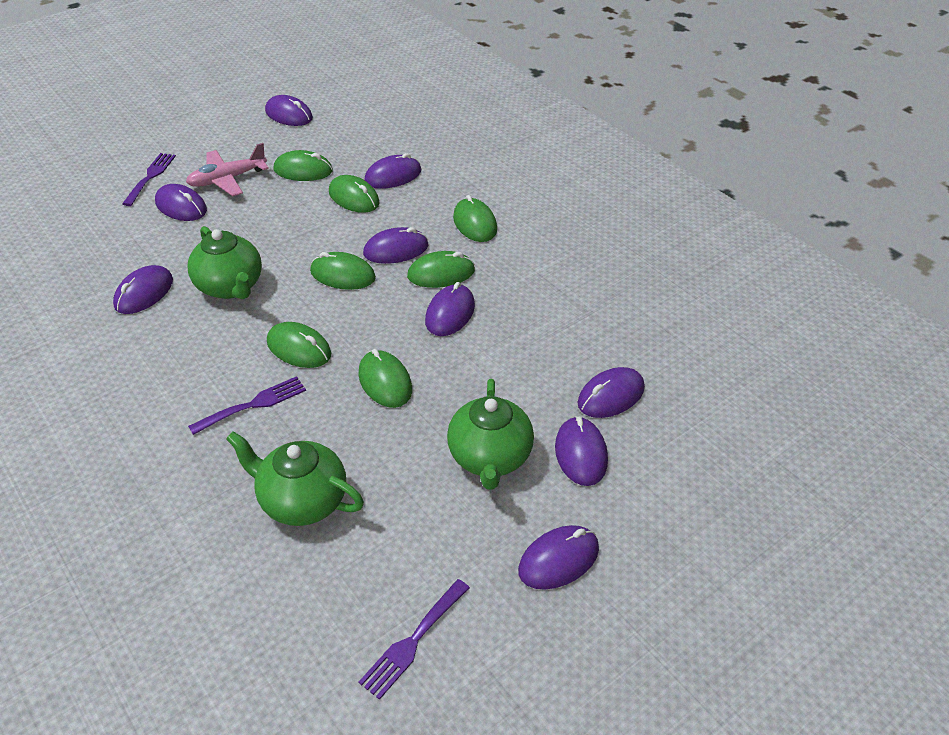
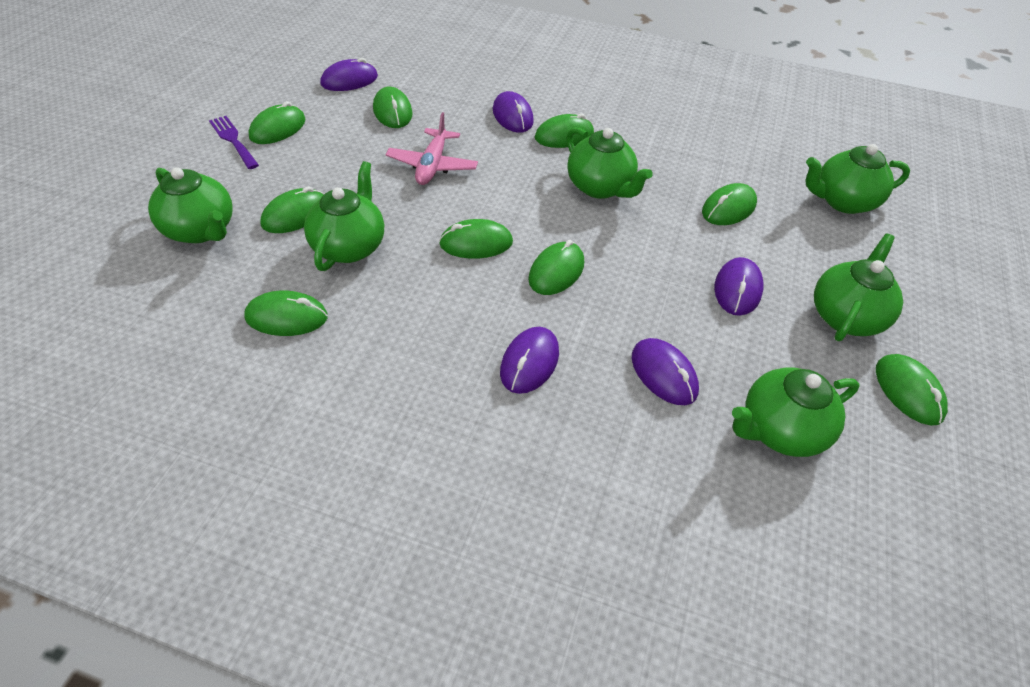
green mouse: [267,322,331,368] [273,150,333,181] [310,252,376,290] [329,175,379,213] [358,349,412,408] [407,251,475,288] [453,195,497,242] = 7 -> [244,290,328,336] [249,101,306,144] [260,186,324,233] [373,87,412,128] [439,219,513,259] [528,240,584,295] [535,114,594,148] [702,183,757,225] [876,354,948,425] = 9
green teapot: [188,226,262,299] [226,431,364,526] [447,379,534,490] = 3 -> [148,167,233,243] [304,161,384,271] [566,128,653,199] [732,367,859,457] [806,144,910,214] [814,234,903,341] = 6
purple fork: [122,153,176,206] [188,376,306,435] [359,579,470,700] = 3 -> [209,116,259,169] = 1
purple mouse: [113,265,173,314] [155,184,207,221] [265,95,313,126] [363,227,428,264] [364,153,421,189] [425,282,475,336] [518,525,599,590] [555,416,608,486] [578,367,645,418] = 9 -> [320,58,378,91] [493,91,534,133] [500,327,559,394] [632,338,699,405] [714,257,763,316] = 5

